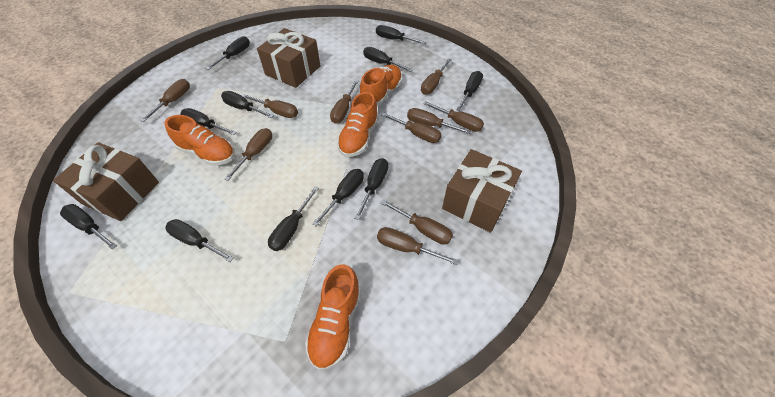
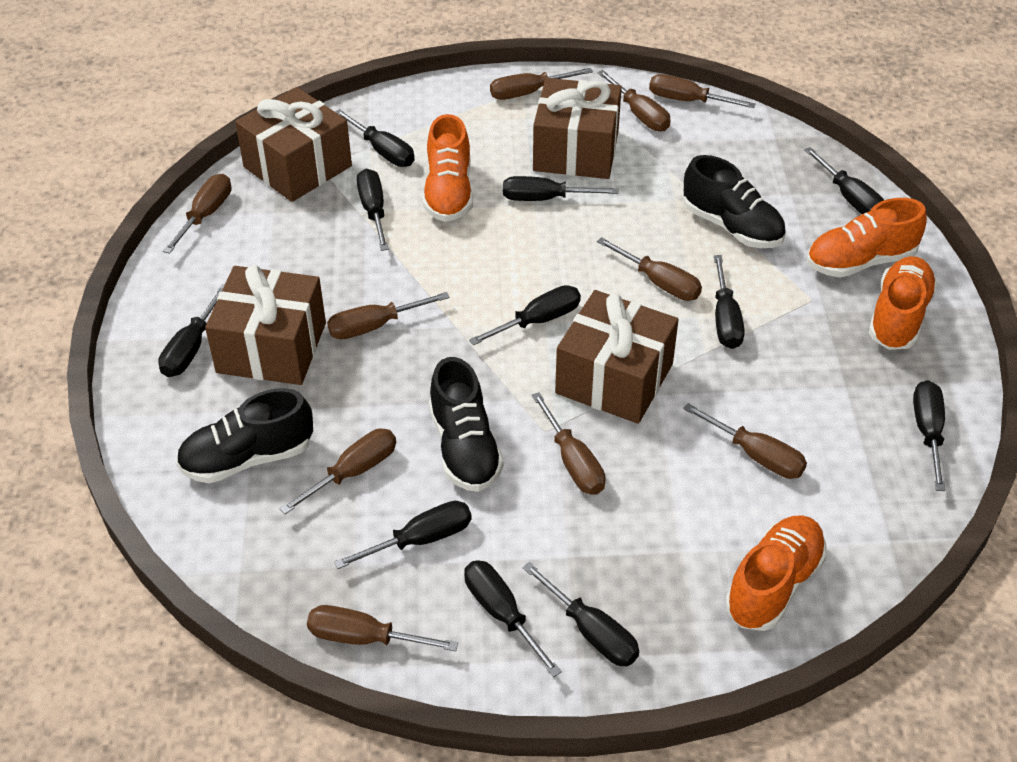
black shoe: none = 0 -> [176,388,313,483] [429,357,504,492] [684,155,786,248] = 3
brown gift: [53,142,159,221] [257,28,321,88] [442,149,522,233] = 3 -> [205,265,326,385] [235,87,352,202] [533,78,622,179] [555,290,679,424] = 4

